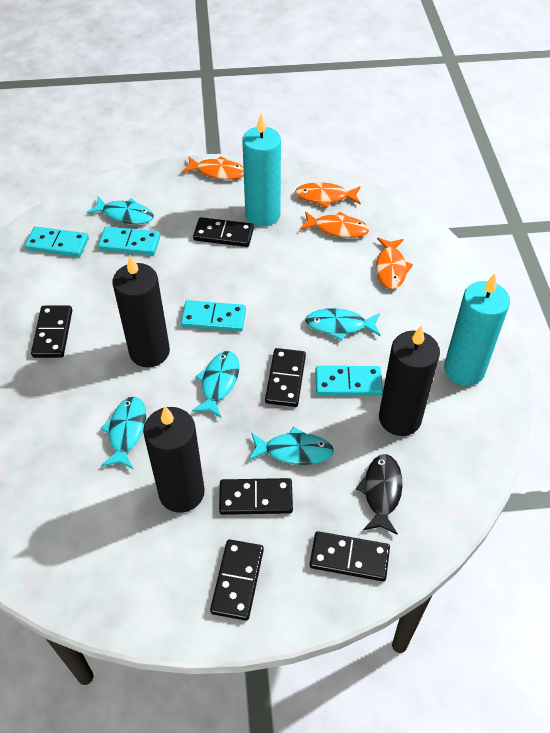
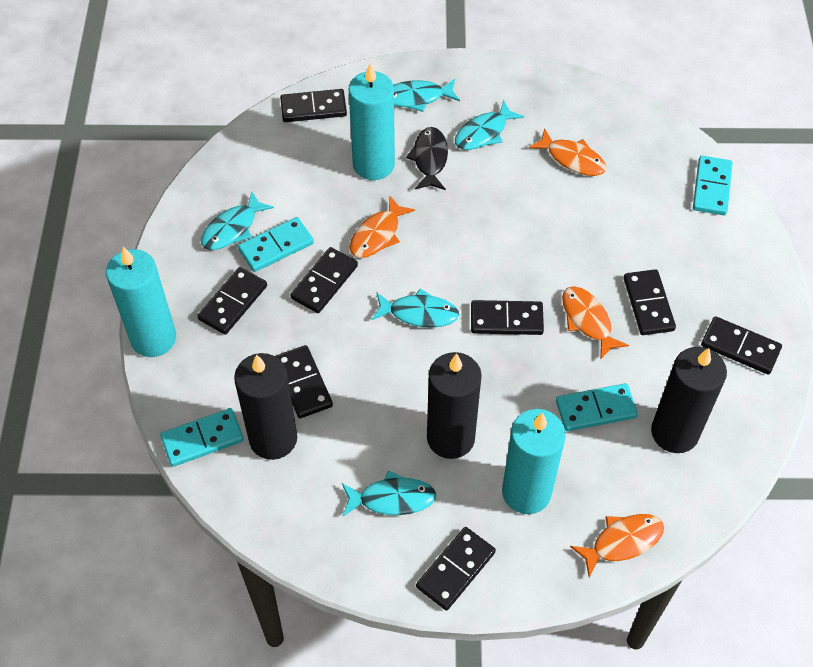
black domino: [31,306,72,358] [193,217,254,247] [210,539,264,621] [219,478,293,515] [265,348,306,407] [310,531,390,581] = 6 -> [197,267,267,335] [275,345,333,418] [280,89,347,122] [290,247,358,313] [416,527,496,611] [471,300,544,335] [624,269,676,335] [701,316,782,374] = 8
turquoise candle: [242,114,281,227] [444,274,510,386] = 2 -> [106,247,176,357] [349,63,395,180] [502,409,566,514] = 3

